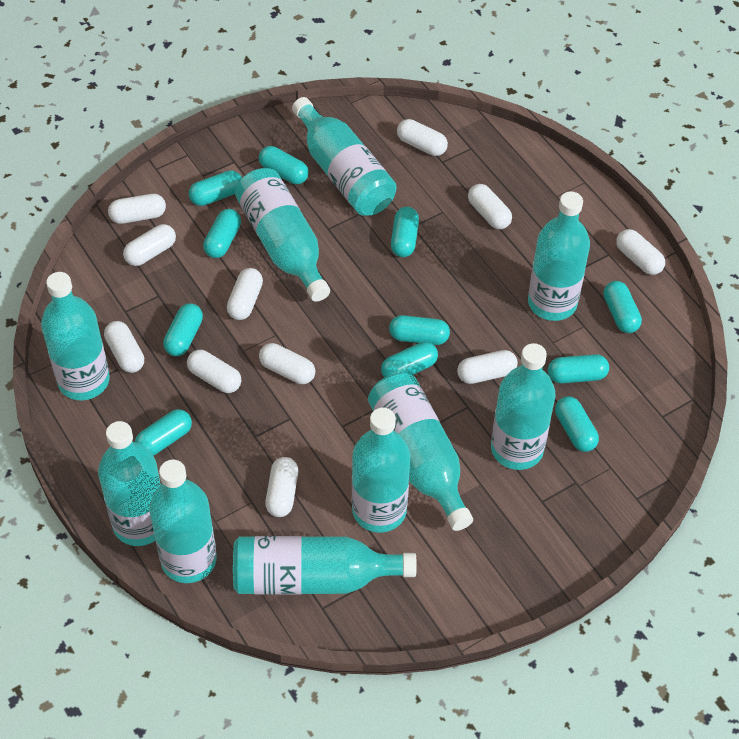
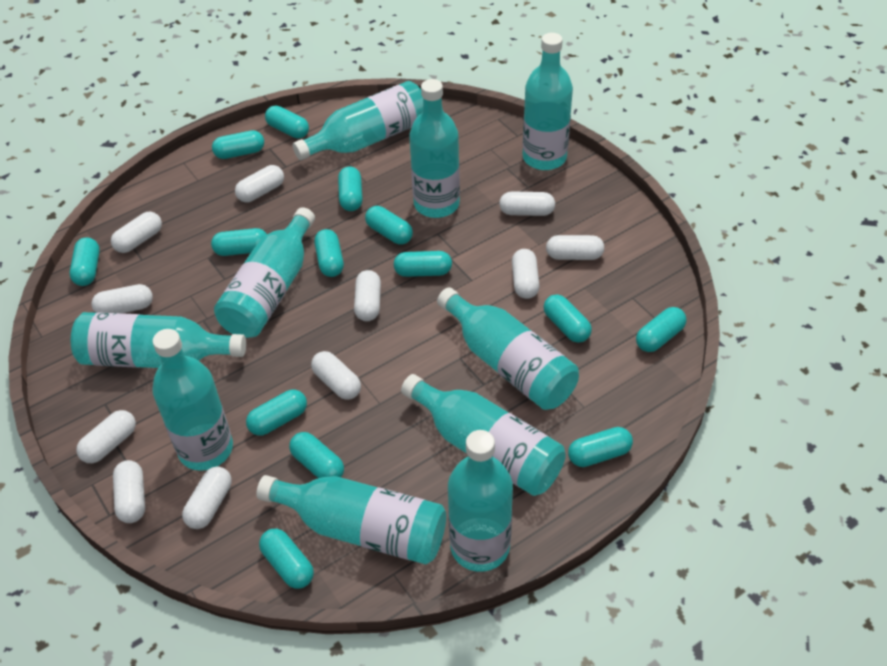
turquoise capsule: [135,409,192,456] [163,303,203,356] [189,170,242,206] [203,209,241,258] [259,146,309,184] [381,342,438,378] [389,315,450,345] [391,207,419,257] [548,354,609,383] [555,396,599,452] [604,281,642,333] = 11 -> [70,238,100,286] [211,228,267,256] [212,130,264,159] [246,390,307,436] [259,528,314,589] [265,105,309,139] [289,432,344,478] [314,229,344,277] [338,167,363,211] [365,206,413,245] [394,251,452,277] [544,294,592,343] [568,427,633,467] [636,307,686,352] = 14

